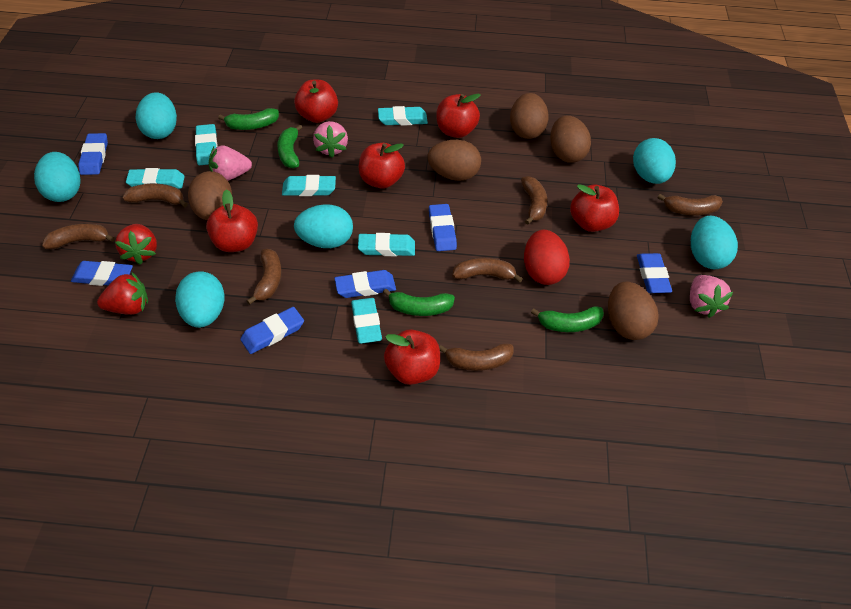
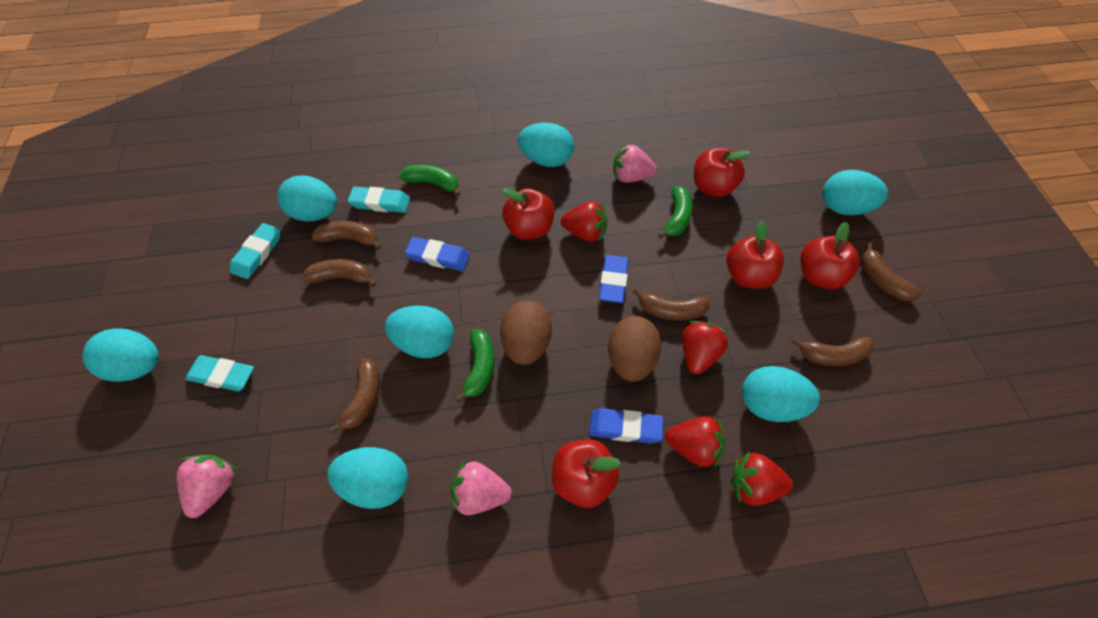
blue eraser: [71,261,133,286] [78,133,108,175] [240,307,304,354] [334,270,396,298] [429,204,457,251] [637,253,672,293] = 6 -> [405,237,470,271] [589,408,663,444] [599,255,629,303] = 3
brown banana: [42,223,115,249] [122,184,188,207] [247,249,282,305] [439,343,514,371] [452,258,523,283] [521,176,547,225] [657,194,723,216] = 7 -> [301,259,376,287] [311,221,381,250] [329,358,380,434] [633,288,710,321] [792,337,874,366] [861,242,922,301] = 6
brown egg: [188,171,232,220] [427,140,481,181] [510,93,548,139] [550,116,591,163] [608,281,659,340] = 5 -> [500,301,552,365] [608,316,661,382] = 2
green banana: [218,108,279,130] [277,124,303,168] [383,289,455,316] [531,306,604,332] = 4 -> [399,165,461,197] [455,329,495,403] [658,186,693,239] = 3
red apple: [206,189,258,252] [294,80,338,123] [359,143,405,189] [384,329,440,385] [436,94,480,138] [570,184,619,232] = 6 -> [502,188,554,240] [552,439,621,508] [694,148,751,197] [726,221,784,289] [801,222,860,289] = 5
red egg: [524,230,570,285] = 1 -> none = 0
red strawberry: [97,272,148,315] [115,224,157,265] = 2 -> [561,201,607,242] [665,416,725,468] [682,321,729,375] [731,451,793,506] = 4
turquoise egg: [34,152,80,202] [136,92,177,139] [175,272,225,328] [294,204,353,248] [633,138,676,184] [691,216,738,269] = 6 -> [83,328,159,382] [277,175,337,222] [327,447,408,509] [385,306,454,358] [518,123,574,167] [742,366,820,422] [823,170,888,215] = 7
turquoise eraser: [126,168,185,189] [195,124,218,165] [282,175,336,196] [351,298,382,344] [358,233,415,256] [378,106,428,126] = 6 -> [185,355,254,391] [230,223,280,279] [348,187,410,213] = 3

